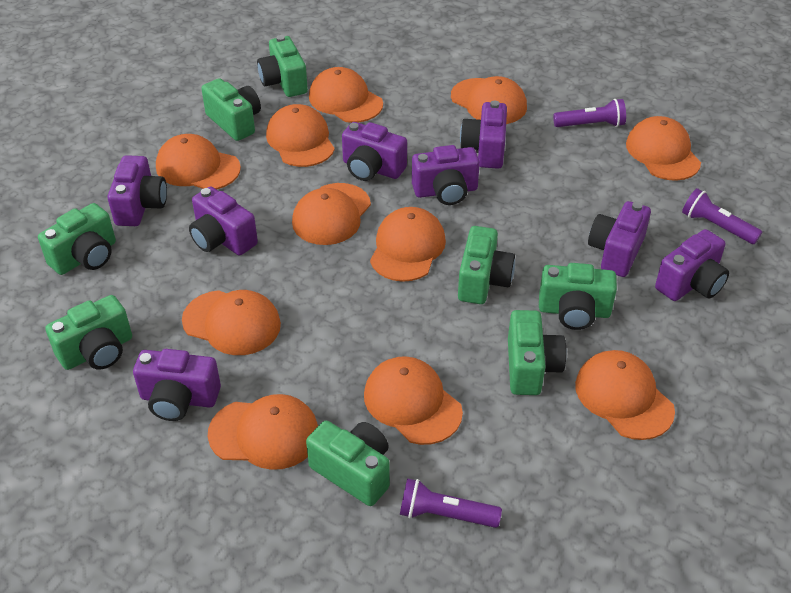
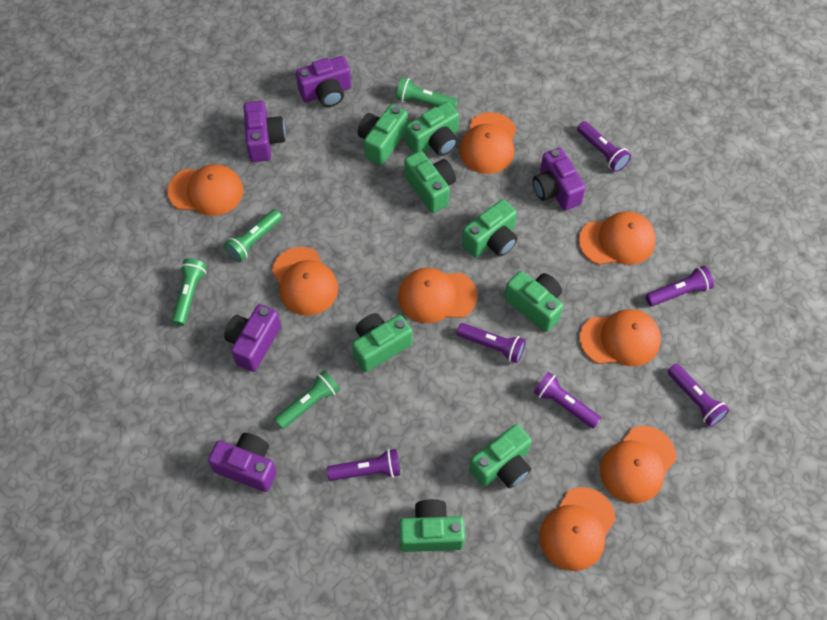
green flashlight: none = 0 -> [172,258,207,326] [224,209,282,262] [274,370,340,429] [396,77,458,109] = 4
orange cap: [156,134,241,190] [182,290,281,355] [208,394,318,470] [266,104,335,167] [292,183,371,245] [309,67,383,123] [364,356,463,445] [370,207,446,282] [451,76,527,124] [575,350,675,440] [626,116,701,181] = 11 -> [167,164,243,216] [272,247,338,316] [398,268,478,323] [459,112,516,174] [539,487,616,571] [579,211,656,265] [580,309,661,366] [600,426,676,504] = 8
purple camera: [108,155,167,226] [133,349,221,421] [189,186,258,255] [342,122,407,181] [412,145,480,205] [460,100,507,169] [588,201,651,277] [655,229,729,301] = 8 -> [208,433,277,492] [224,304,281,372] [243,101,286,162] [296,56,351,107] [533,147,586,210] = 5
purple flashlight: [400,478,502,528] [553,99,626,127] [682,188,762,244] = 3 -> [327,449,400,481] [456,323,526,363] [534,372,601,429] [577,121,631,172] [645,266,714,307] [668,364,729,427] = 6

